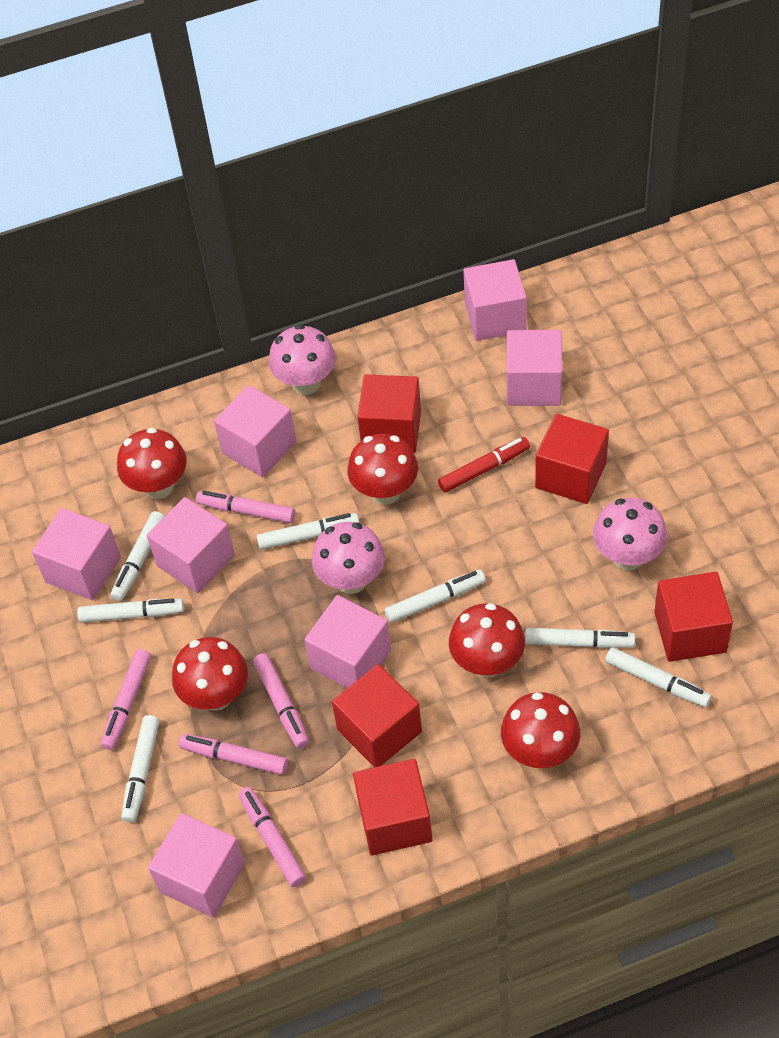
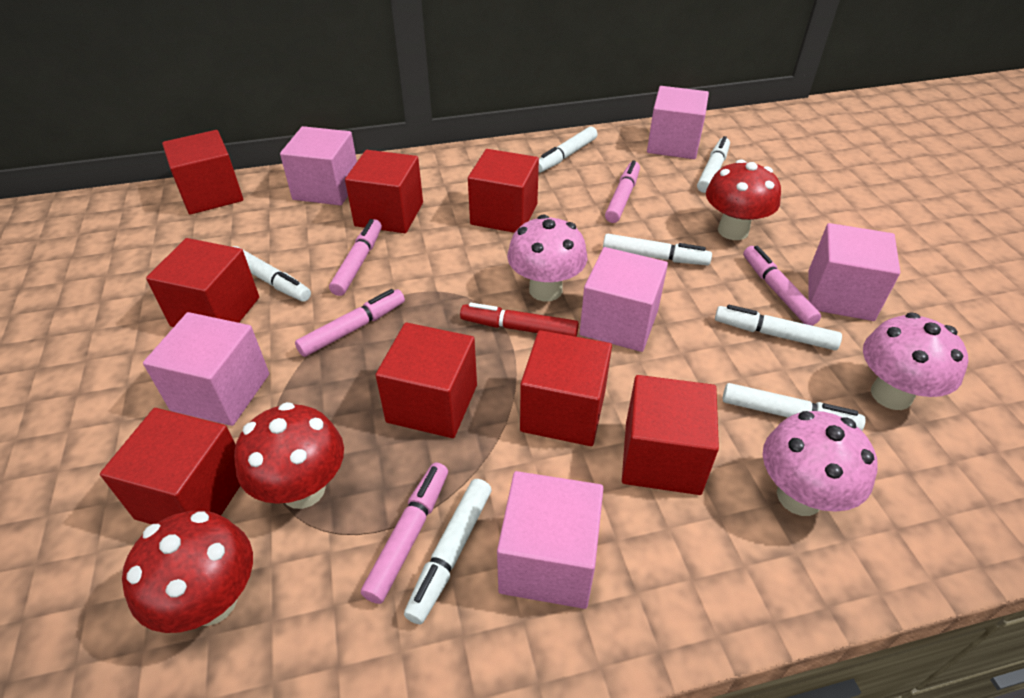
pink cube: [32,508,121,600] [147,497,235,593] [148,813,245,918] [214,385,296,477] [304,595,391,688] [463,259,527,341] [506,330,562,406] = 7 -> [143,312,269,426] [280,126,357,206] [497,471,604,609] [580,247,668,352] [647,86,709,159] [808,223,900,321] = 6
red cube: [332,664,422,767] [353,759,433,855] [357,374,421,453] [535,414,609,504] [654,572,733,662] = 5 -> [100,408,240,524] [146,238,259,327] [162,130,243,214] [345,150,423,233] [376,323,477,438] [468,149,539,233] [520,330,612,446] [622,375,719,495] = 8
red mushroom: [117,428,187,499] [172,637,248,711] [347,434,418,505] [449,603,525,678] [501,692,580,768] = 5 -> [122,510,253,633] [234,402,344,509] [706,160,781,240] = 3

